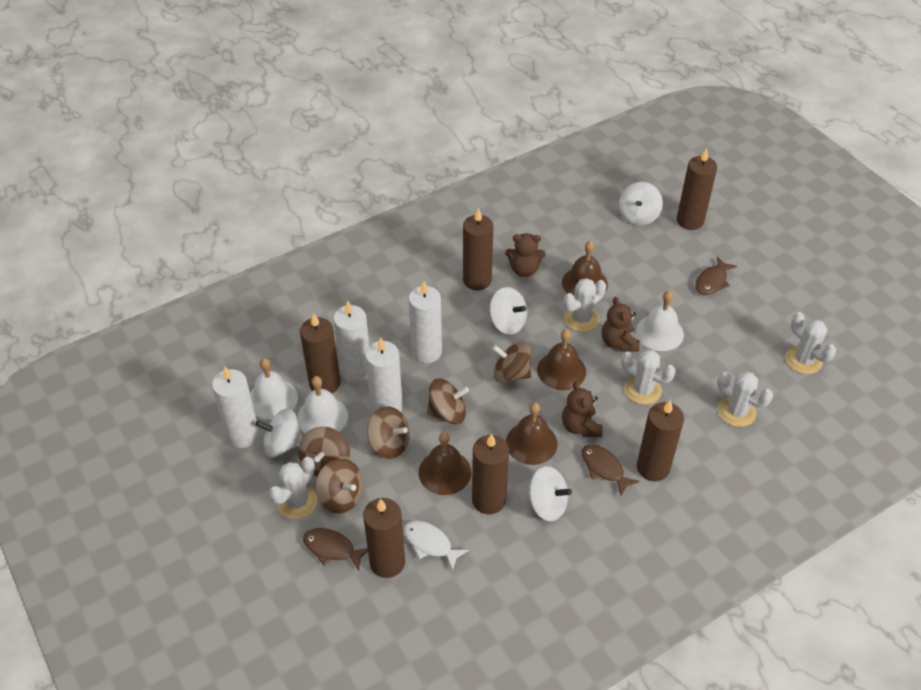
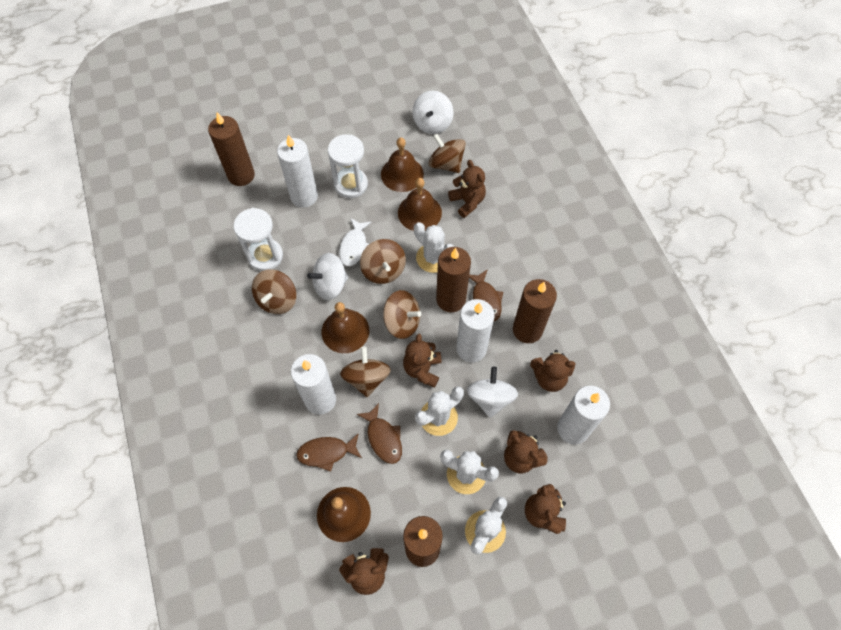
brown candle: [300,313,341,393] [363,498,405,578] [463,208,493,290] [472,434,509,514] [637,400,684,481] [677,148,717,230] = 6 -> [208,112,255,186] [403,516,443,567] [436,247,471,312] [513,279,557,343] = 4
brown teddy bear: [505,233,546,277] [562,381,603,437] [602,297,640,352] = 3 -> [339,548,389,595] [403,334,442,388] [448,160,486,218] [504,430,548,473] [525,484,566,534] [530,350,576,392] = 6
white bell: [250,358,298,420] [297,376,348,433] [636,291,684,351] = 3 -> none = 0
white cactus: [269,457,318,519] [564,278,606,332] [621,349,676,405] [717,371,773,427] [786,312,836,374] = 5 -> [414,222,454,273] [415,386,464,436] [440,450,499,494] [465,497,507,554] = 4
white hourglass: none = 0 -> [233,208,283,271] [328,134,368,198] = 2
white spinning top: [256,408,302,457] [489,287,527,335] [527,466,572,521] [619,182,663,226] = 4 -> [307,253,348,300] [413,91,453,134] [467,367,518,418] = 3

